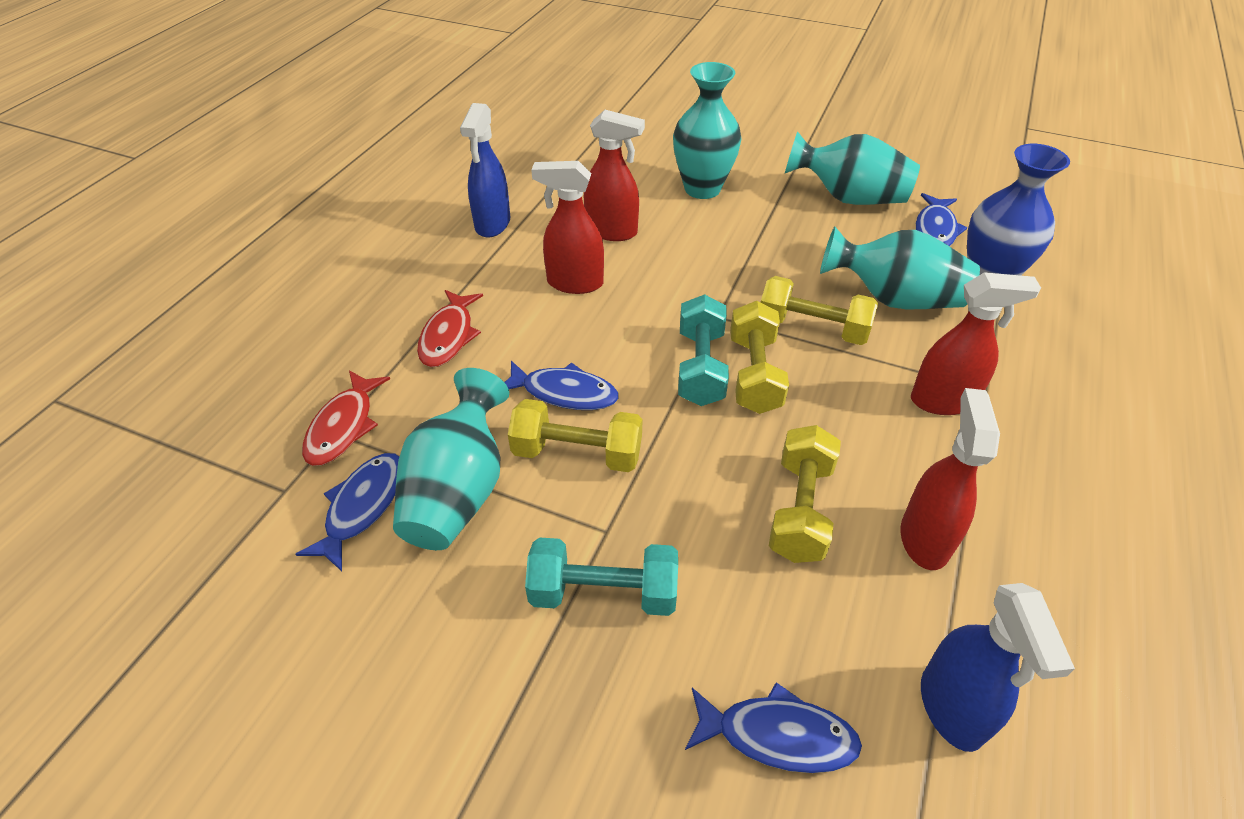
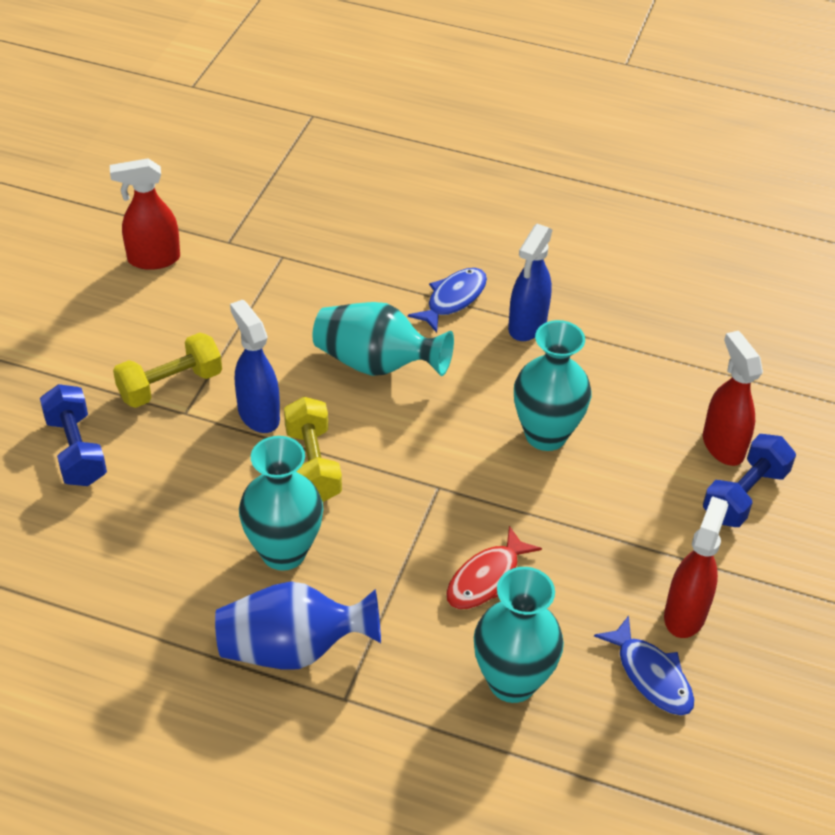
blue dumbbell: none = 0 -> [40,384,107,486] [703,434,796,527] = 2
blue fish: [296,453,399,571] [504,360,619,410] [685,682,862,773] [916,193,967,246] = 4 -> [408,268,487,333] [594,616,694,716] = 2
red fish: [302,370,390,466] [417,290,483,367] = 2 -> [446,526,542,609] = 1
red spray bottle: [531,161,604,294] [584,110,645,241] [901,388,1000,570] [911,272,1041,415] = 4 -> [110,158,180,270] [664,496,728,638] [703,331,763,466] = 3
turquoise dumbbell: [525,538,678,616] [678,294,729,406] = 2 -> none = 0
yellow dumbbell: [508,399,643,472] [730,301,789,414] [761,276,878,345] [769,425,841,563] = 4 -> [113,333,222,408] [284,397,342,502] = 2

